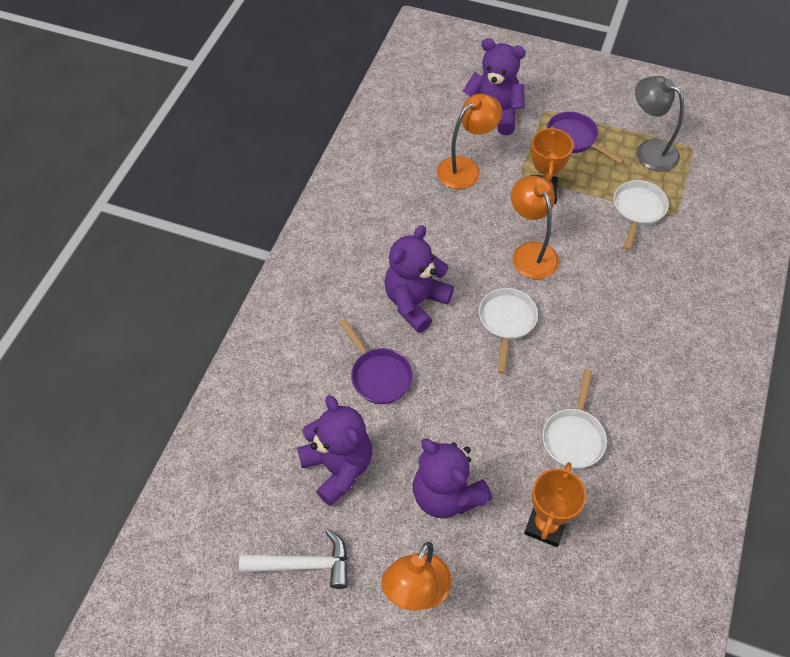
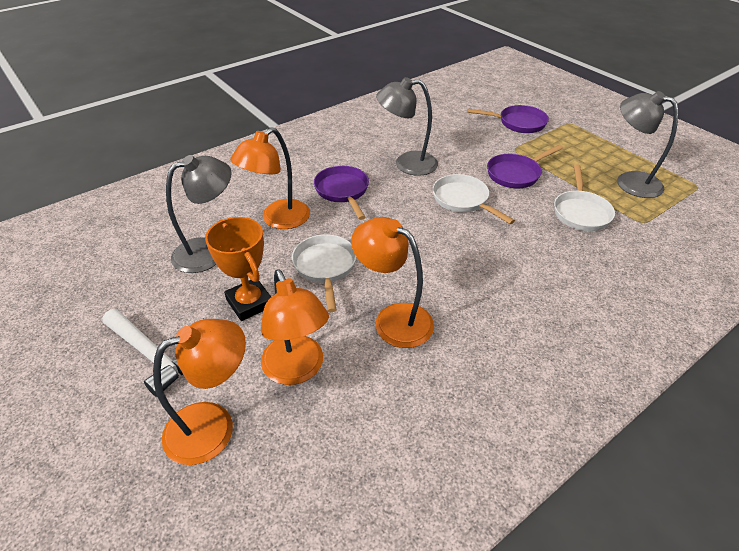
grey lamp: [635,76,684,172] = 1 -> [166,155,232,273] [376,77,438,176] [617,91,678,198] = 3
orange lamp: [381,542,452,610] [437,94,502,189] [511,175,559,279] = 3 -> [153,319,246,465] [230,127,310,229] [261,269,329,385] [351,217,434,348] = 4
orange trophy: [524,462,586,547] [530,126,574,204] = 2 -> [205,217,271,321] = 1
purple pan: [339,319,413,404] [546,112,624,164] = 2 -> [314,166,369,220] [467,105,549,133] [487,145,563,188] = 3
purple teddy bear: [297,395,373,506] [384,225,454,333] [413,438,492,519] [463,38,526,135] = 4 -> none = 0

